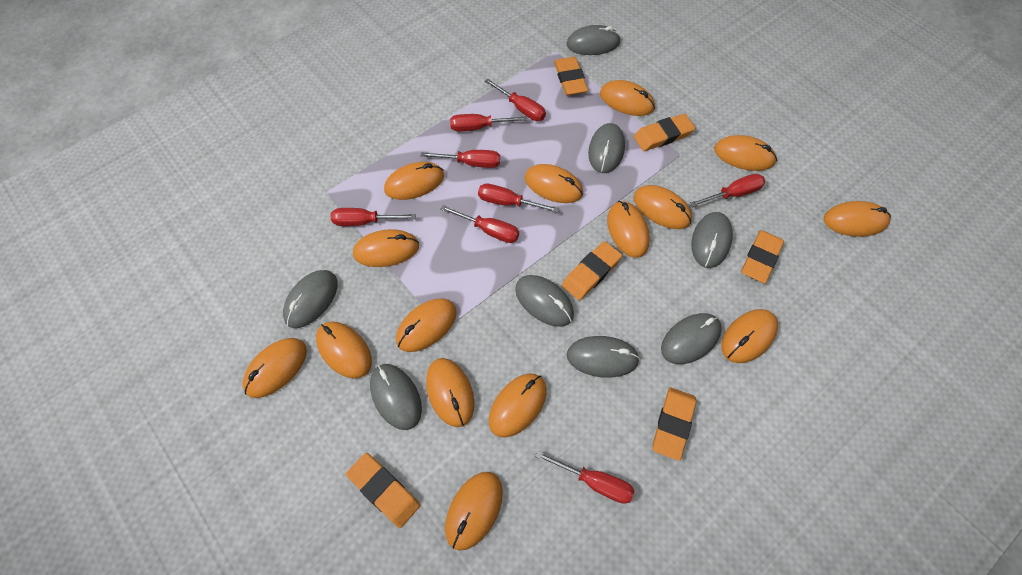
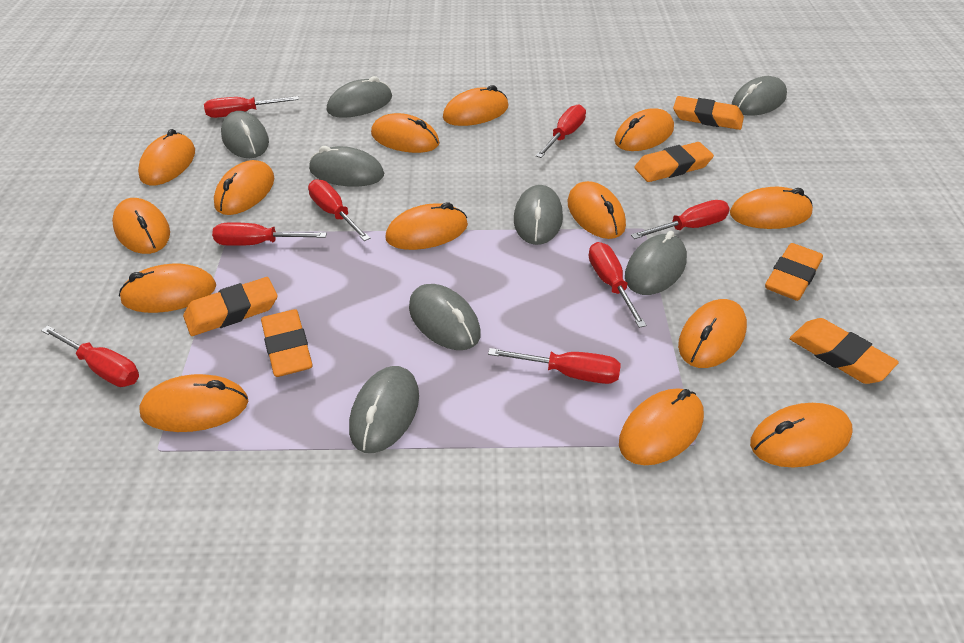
orange mouse: [242,338,307,398] [316,321,372,378] [353,229,419,267] [384,162,444,200] [396,298,457,352] [426,358,474,427] [445,472,503,551] [489,374,546,437] [525,164,583,203] [600,80,655,116] [607,201,650,258] [634,185,692,229] [714,135,777,171] [721,309,778,363] [824,201,891,237] = 15 -> [112,198,170,254] [119,264,216,313] [138,129,195,186] [139,374,248,432] [214,160,274,215] [371,113,440,153] [385,202,468,250] [443,85,508,126] [567,181,626,239] [614,108,674,151] [619,388,704,465] [678,299,747,368] [730,187,813,229] [750,403,853,468] = 14

